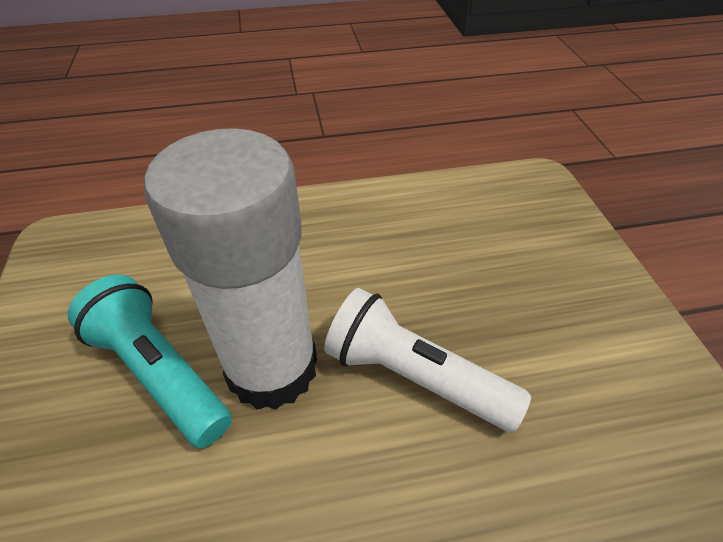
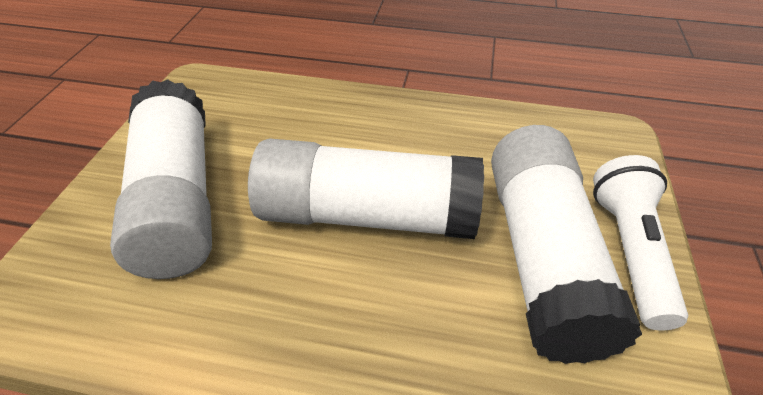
turquoise flashlight: [67,275,232,448] = 1 -> none = 0
white glue stick: [144,128,317,410] = 1 -> [110,79,212,279] [248,138,484,239] [491,125,642,364] = 3

